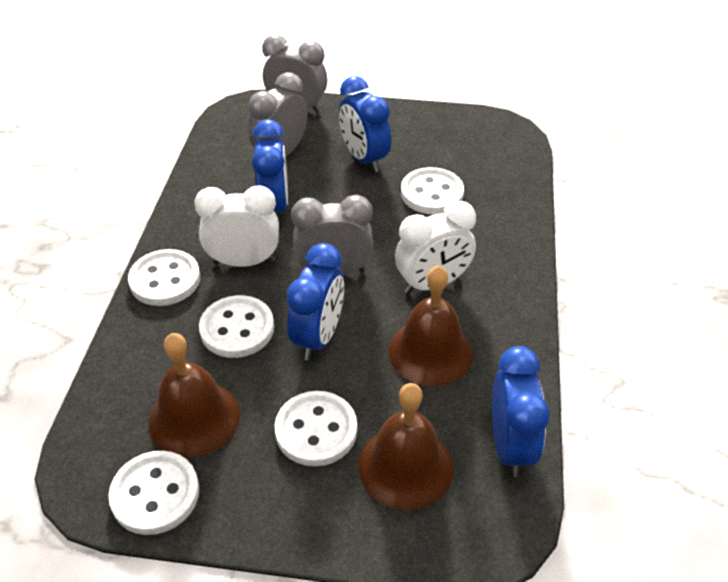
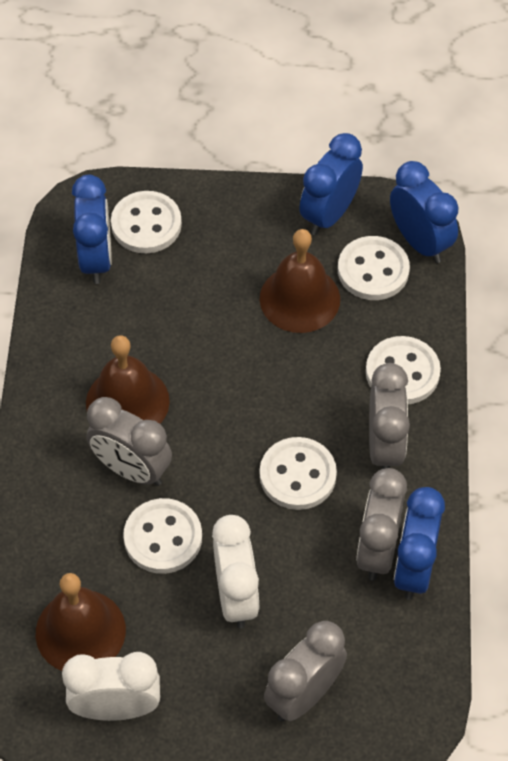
grey clock: [248,72,308,156] [262,34,328,113] [291,195,374,276] = 3 -> [86,397,172,486] [264,621,347,721] [356,468,407,581] [369,363,410,469] = 4

